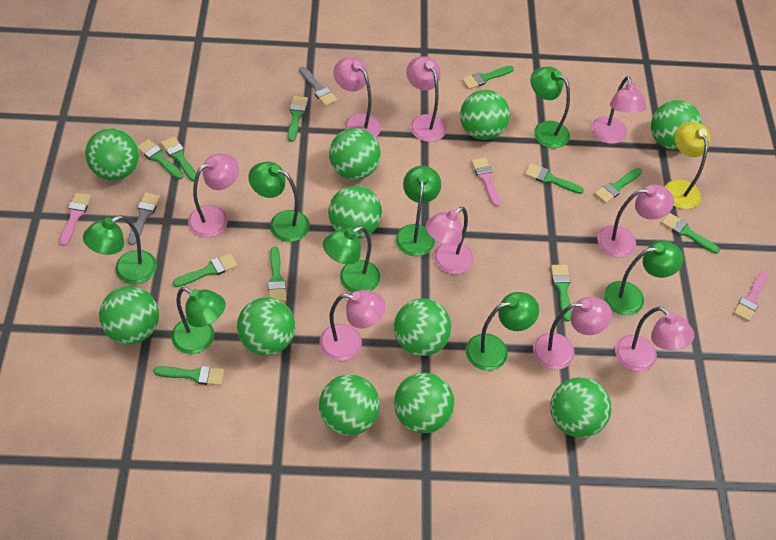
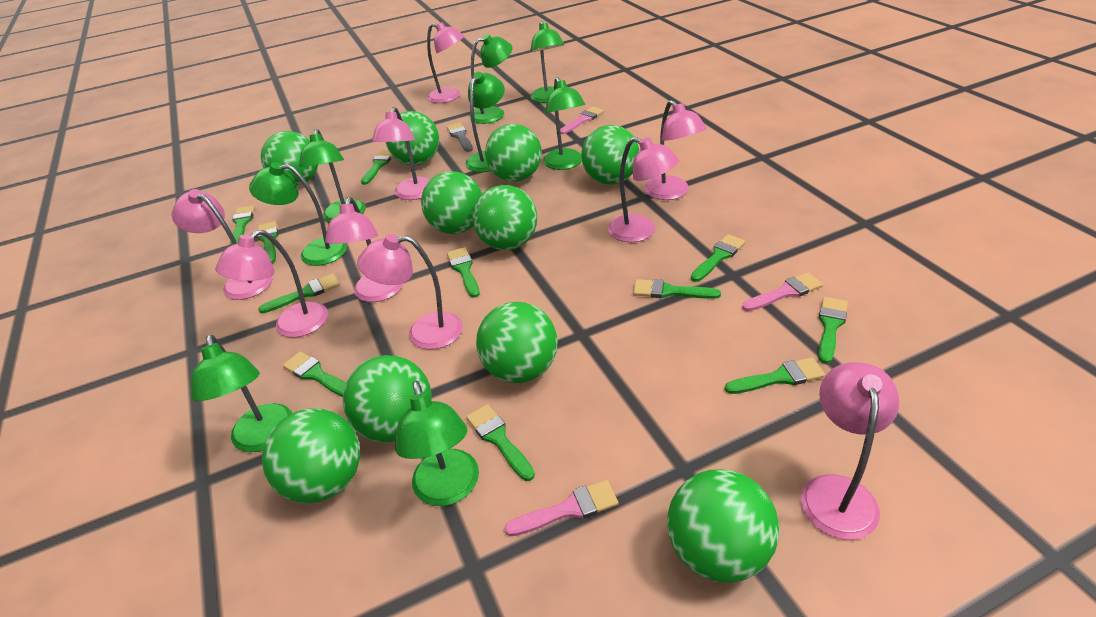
green ball: [85,128,139,180] [99,286,159,344] [237,297,295,355] [319,374,380,436] [328,185,382,239] [329,128,380,180] [394,299,451,356] [394,372,454,433] [460,90,510,140] [550,377,611,438] [651,100,702,150] = 11 -> [261,131,318,186] [262,408,360,504] [343,355,432,442] [386,111,439,166] [421,171,482,234] [472,185,537,250] [476,302,558,383] [485,124,542,182] [581,125,639,185] [667,469,779,583] = 10
grey brush: [128,192,160,245] [299,67,337,106] = 2 -> [447,123,473,152] = 1
yellow lamp: [664,122,711,209] = 1 -> none = 0

